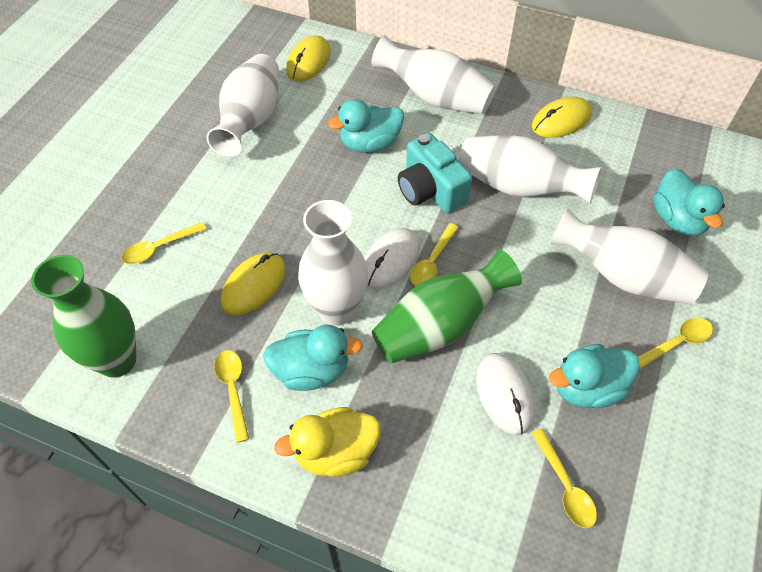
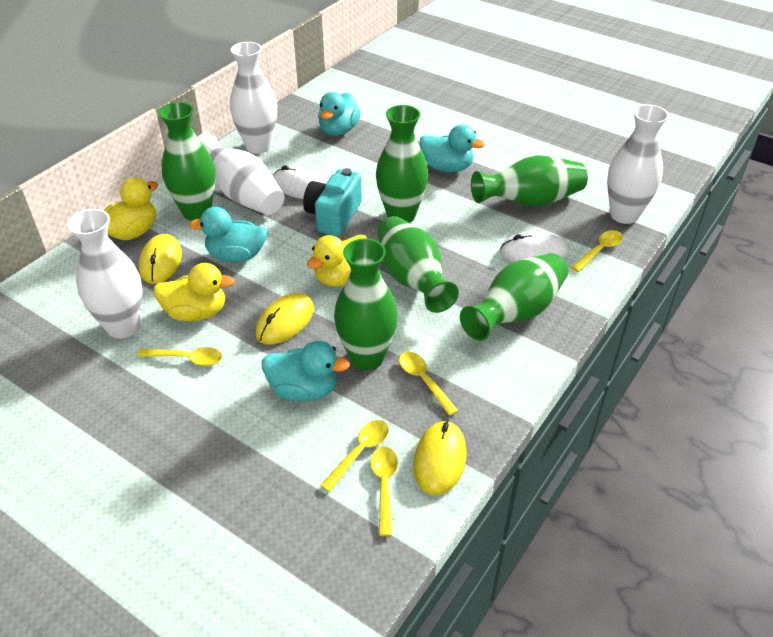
green vase: [31,255,136,378] [372,250,522,363] = 2 -> [158,102,216,221] [334,238,398,370] [376,105,428,223] [377,216,459,313] [460,253,568,341] [471,155,588,206] = 6
white vase: [206,54,279,157] [298,200,368,326] [371,35,495,114] [459,135,602,204] [550,208,708,304] = 5 -> [67,209,143,339] [198,132,284,215] [230,42,277,154] [607,104,669,224] = 4
yellow duck: [274,407,380,477] = 1 -> [104,177,158,240] [153,263,235,321] [307,235,367,287] = 3

